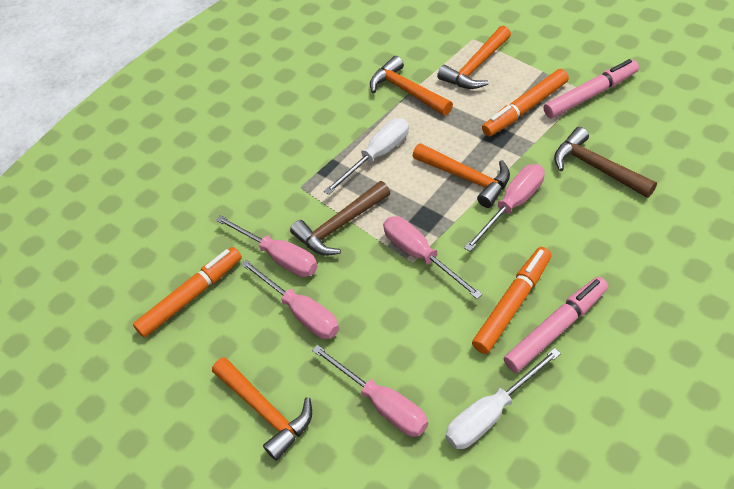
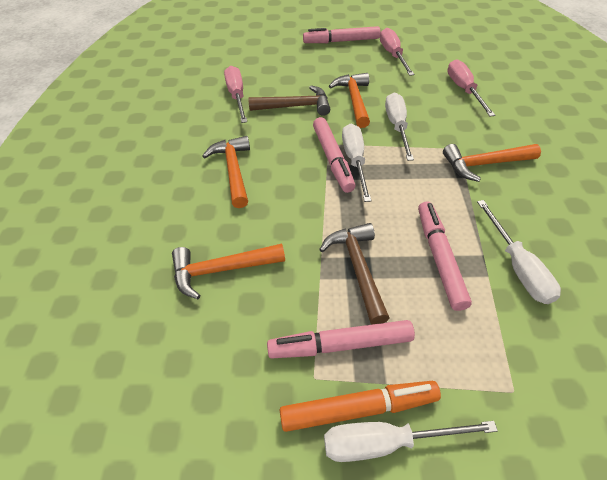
orange marker: [133,247,242,338] [472,247,552,354] [482,69,569,136] = 3 -> [280,381,441,432] = 1
pink marker: [504,277,608,373] [543,59,639,118] = 2 -> [267,320,415,358] [303,26,381,43] [313,117,355,193] [418,201,472,311] = 4
pink screwdriver: [216,215,318,277] [241,259,339,339] [312,345,428,437] [383,216,483,299] [464,164,545,251] = 5 -> [224,66,247,123] [380,28,415,76] [447,59,495,117] = 3
white screwdriver: [324,118,409,195] [446,348,561,449] = 2 -> [324,421,498,462] [342,124,371,202] [385,92,414,161] [477,200,561,304] = 4

